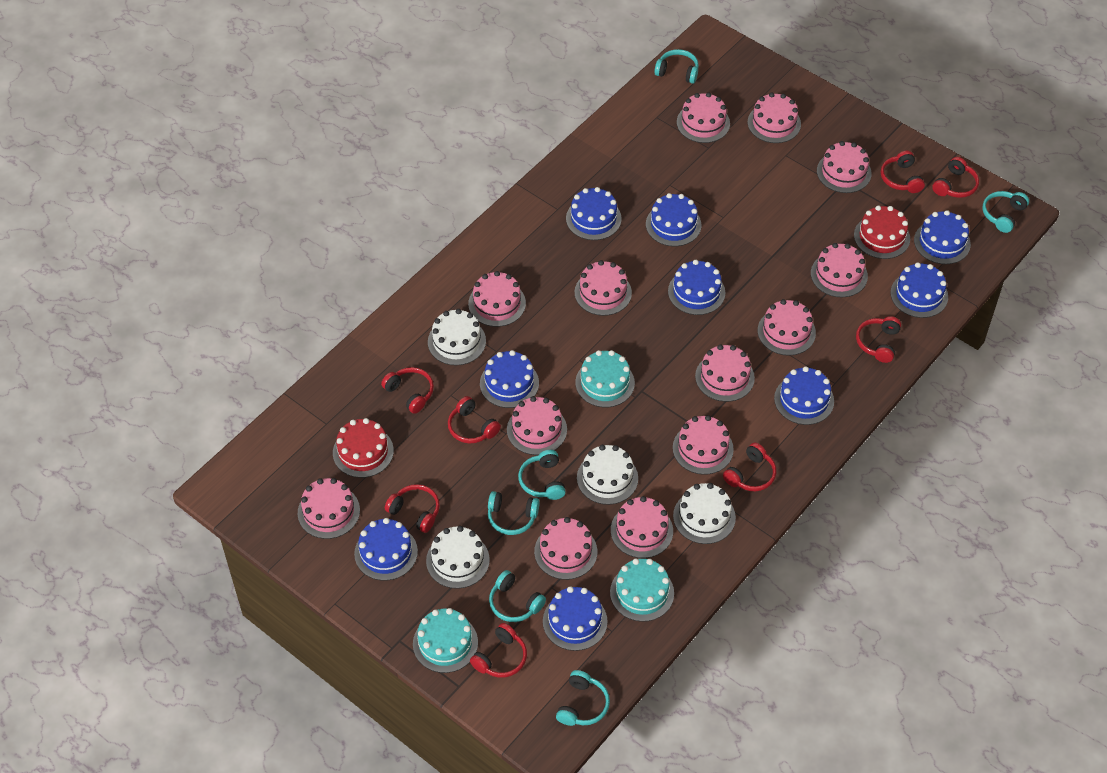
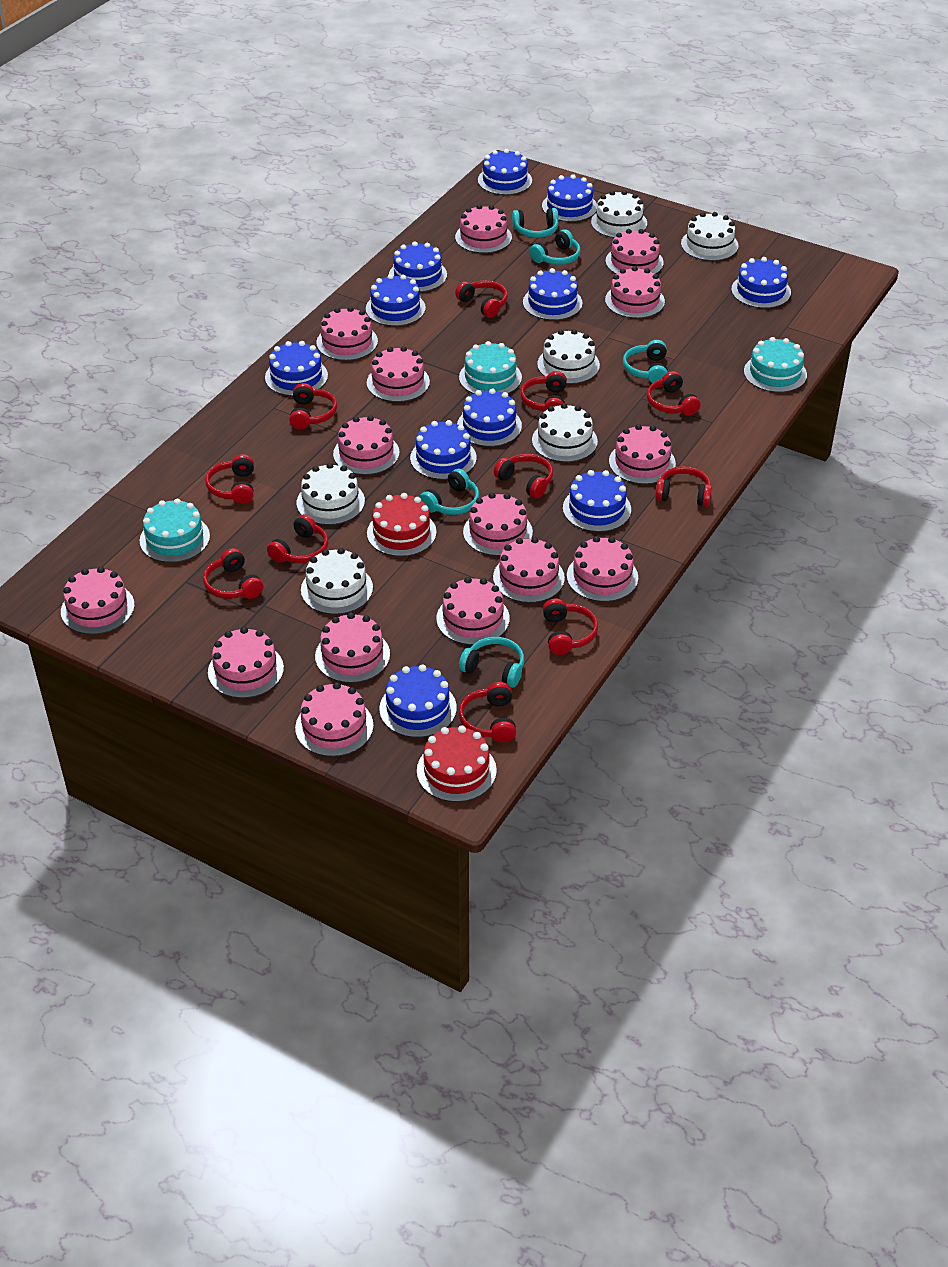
blue cake: [354,518,418,581] [480,350,539,408] [543,586,608,651] [566,187,622,240] [646,193,702,246] [668,260,725,315] [774,366,834,425] [890,262,948,318] [914,210,971,264] = 9 -> [265,341,328,396] [366,274,426,326] [379,664,457,738] [389,241,447,292] [410,420,477,480] [457,388,522,447] [478,149,532,195] [523,268,583,320] [542,174,597,222] [563,470,631,532] [731,257,791,308] = 11
pink cake: [298,478,360,539] [468,271,526,327] [507,396,567,455] [534,517,597,580] [574,260,632,316] [611,496,673,558] [673,415,734,475] [677,92,730,143] [695,344,755,402] [748,93,801,143] [758,299,816,356] [811,243,868,297] [817,141,872,193] = 13 -> [61,567,135,634] [208,627,284,698] [295,682,374,757] [315,613,390,683] [316,307,378,361] [333,415,400,475] [367,346,430,402] [436,577,510,645] [455,204,512,253] [463,493,533,556] [493,537,565,603] [567,536,638,602] [605,266,665,318] [606,229,664,274] [609,424,676,484] = 15
red headphones: [381,367,434,414] [385,484,440,533] [448,396,501,444] [470,623,527,678] [723,442,776,491] [856,316,901,363] [881,151,925,193] [932,157,979,198] = 8 -> [203,548,263,599] [205,454,254,504] [267,514,328,563] [289,383,337,430] [455,280,508,318] [459,682,516,743] [494,454,553,498] [520,371,567,411] [543,598,598,655] [647,371,701,416] [655,466,712,507] = 11
turquoise headphones: [488,491,540,535] [489,570,546,622] [518,450,566,500] [556,670,610,726] [654,49,699,84] [982,191,1029,233] = 6 -> [420,469,479,515] [459,637,524,688] [512,208,559,238] [530,229,581,265] [623,340,668,383] = 5
white cake: [426,526,490,589] [428,309,486,365] [577,445,638,505] [673,483,736,544] = 4 -> [297,463,365,525] [301,548,373,615] [532,403,598,462] [537,329,600,384] [591,190,647,238] [681,212,738,261] = 6

